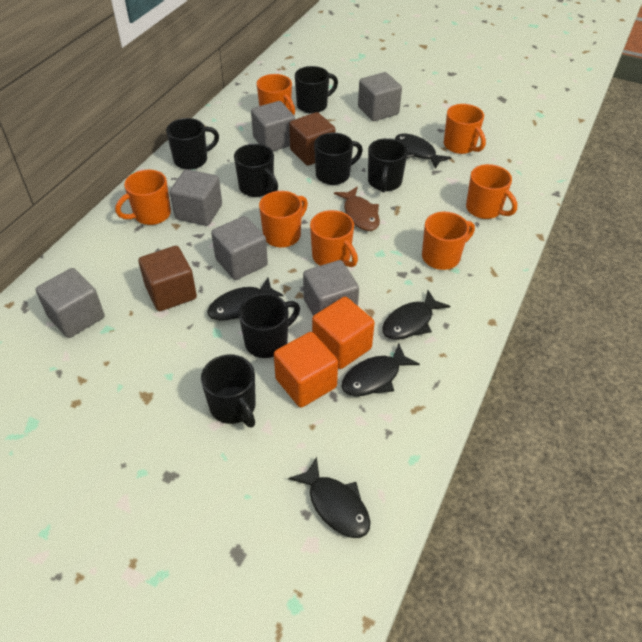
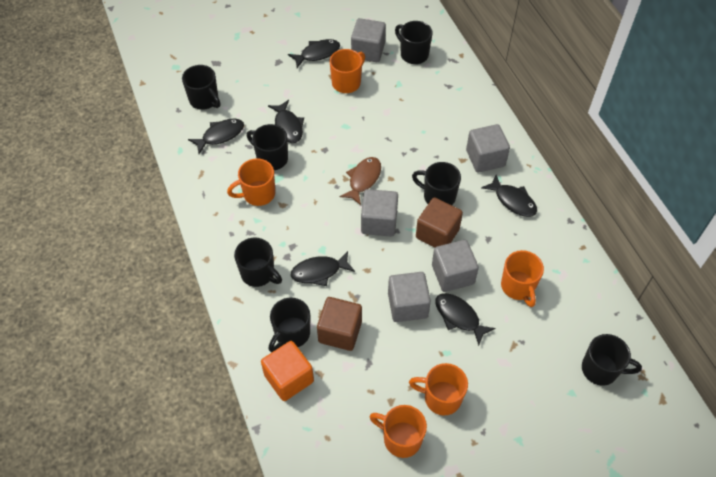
black fish: [207,278,283,321] [288,457,371,538] [342,344,420,396] [382,290,450,340] [395,134,451,169] = 5 -> [188,119,244,154] [268,100,304,143] [288,39,340,68] [291,251,355,286] [435,293,496,346] [481,175,537,217] = 6
grey cube: [36,268,105,338] [170,169,222,226] [211,216,268,280] [251,101,295,151] [303,260,359,316] [358,72,402,121] = 6 -> [351,18,386,62] [361,189,398,237] [388,272,431,322] [432,240,479,292] [466,124,510,173] = 5
orange cube: [274,332,338,407] [312,297,375,369] = 2 -> [261,341,314,401] = 1
orange mug: [115,169,171,225] [257,74,295,115] [259,191,308,248] [310,210,358,267] [422,212,475,270] [444,104,486,154] [466,164,517,219] = 7 -> [227,159,275,206] [329,49,365,93] [369,405,427,458] [409,363,468,415] [501,250,544,307] = 5

